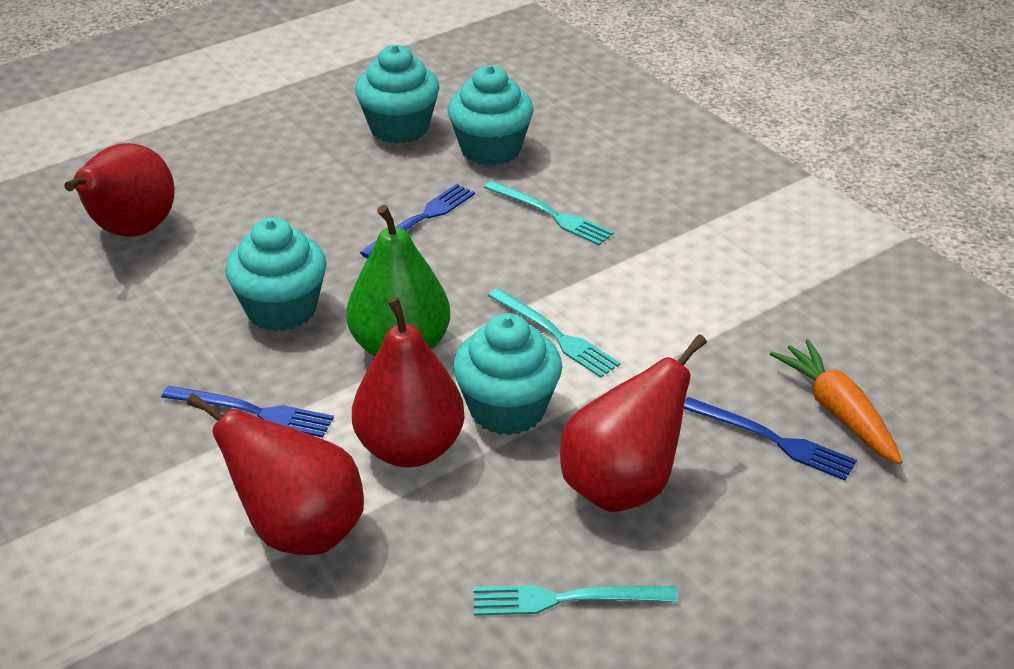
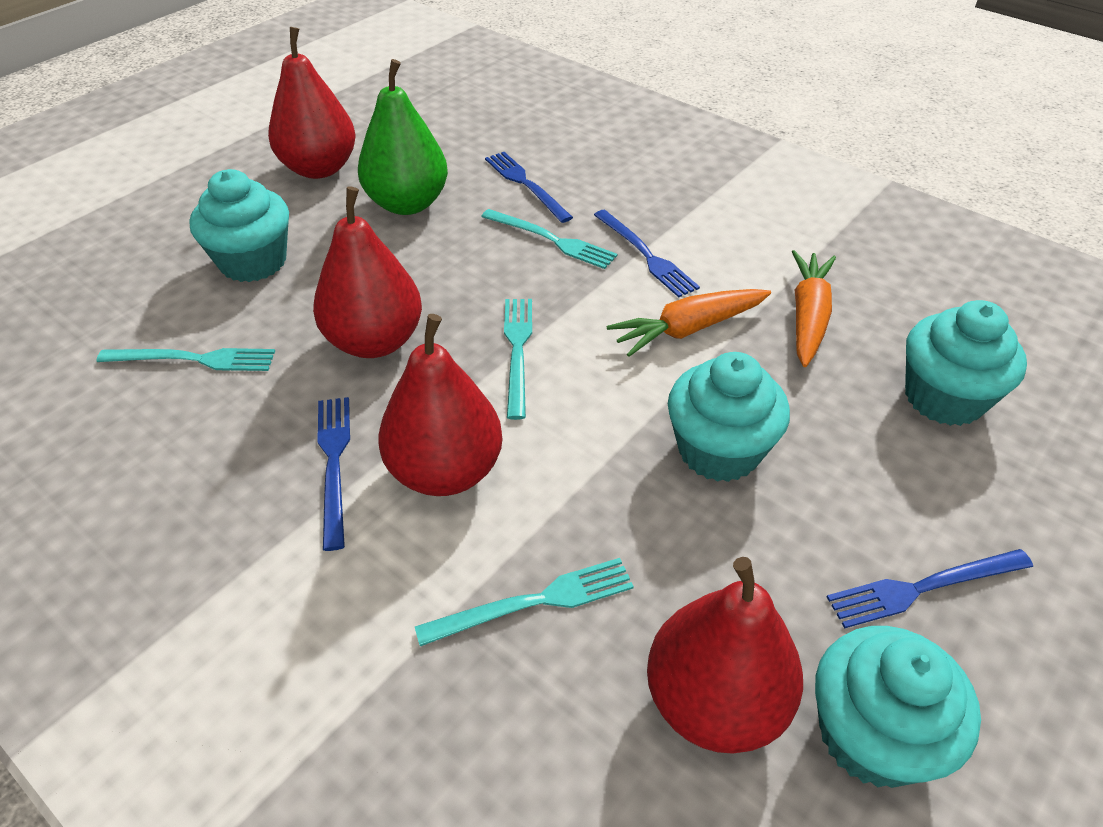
blue fork: [161,386,334,438] [360,184,475,258] [684,397,857,480] = 3 -> [317,397,350,551] [485,152,573,223] [594,210,700,297] [827,549,1033,628] = 4
orange carrot: [770,339,902,465] = 1 -> [607,289,771,357] [792,250,836,367] = 2
turquoise fork: [473,585,678,616] [484,180,614,245] [488,288,620,378] = 3 -> [96,348,275,371] [415,558,634,646] [481,209,617,269] [504,299,532,420] = 4

